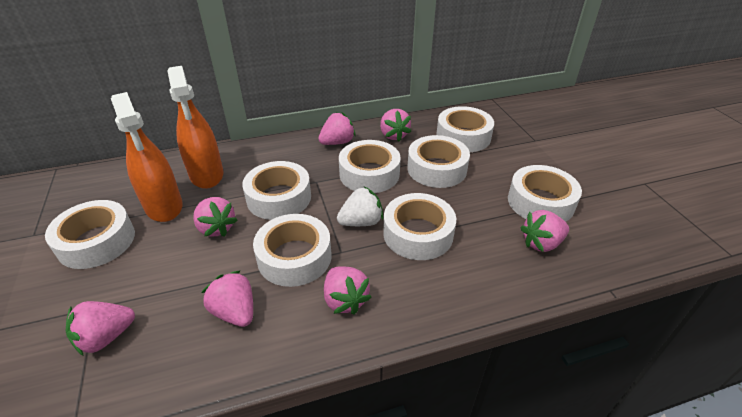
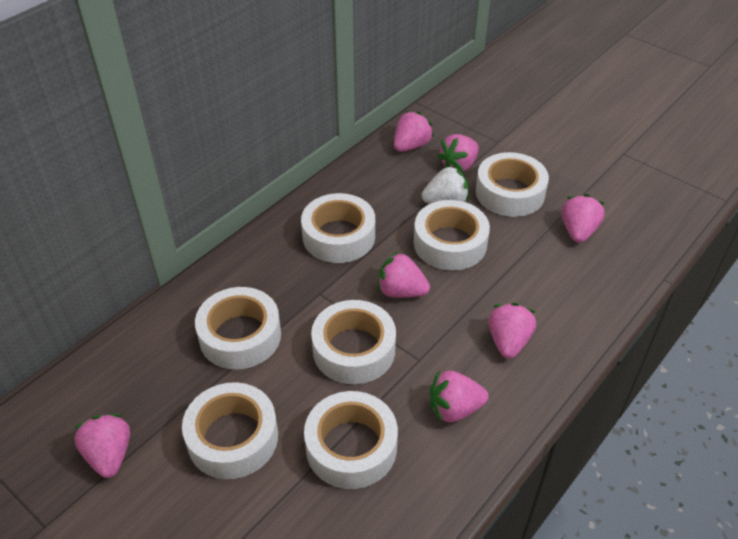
orange spray bottle: [111,92,183,222] [167,66,223,189] = 2 -> none = 0
white tape: [45,200,135,269] [242,161,311,220] [253,214,332,287] [339,140,401,193] [383,193,456,260] [407,135,470,188] [436,106,494,152] [508,165,582,222] = 8 -> [182,382,278,479] [195,287,281,369] [301,193,375,263] [304,391,398,489] [311,300,396,384] [414,200,490,270] [476,152,549,217] = 7

